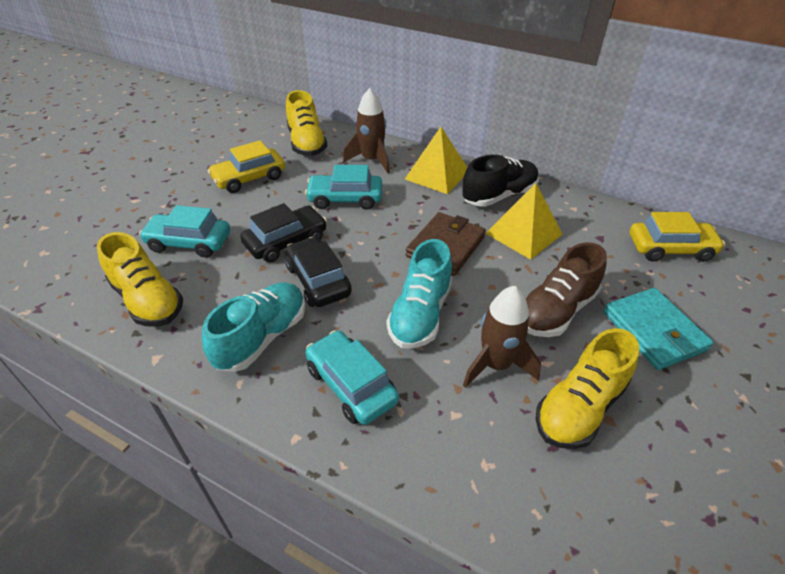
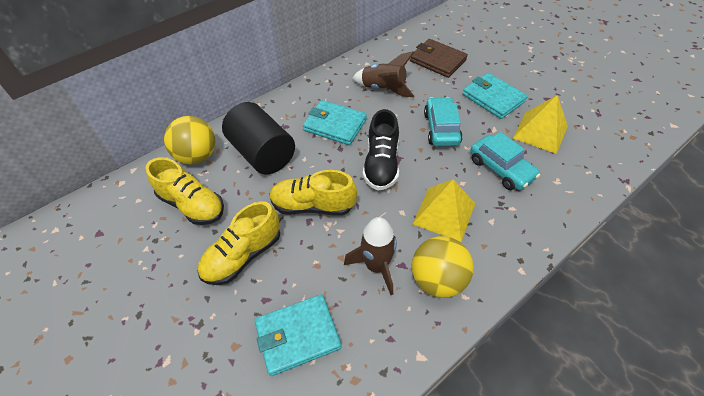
black car: [240,203,327,262] [285,237,352,307] = 2 -> none = 0
black cylinder: none = 0 -> [222,102,295,174] = 1
brown shoe: [526,242,607,337] = 1 -> none = 0
turquoise car: [139,205,230,258] [305,165,382,210] [305,330,399,425] = 3 -> [424,97,463,146] [470,132,540,190] = 2
turquoise shoe: [202,282,305,372] [387,239,452,349] = 2 -> none = 0
turquoise wallet: [603,288,714,370] = 1 -> [255,294,342,376] [303,100,367,145] [463,73,528,119] = 3
yellow ball: none = 0 -> [164,116,215,164] [412,236,474,298] = 2
yellow car: [208,140,285,193] [629,212,725,262] = 2 -> none = 0

